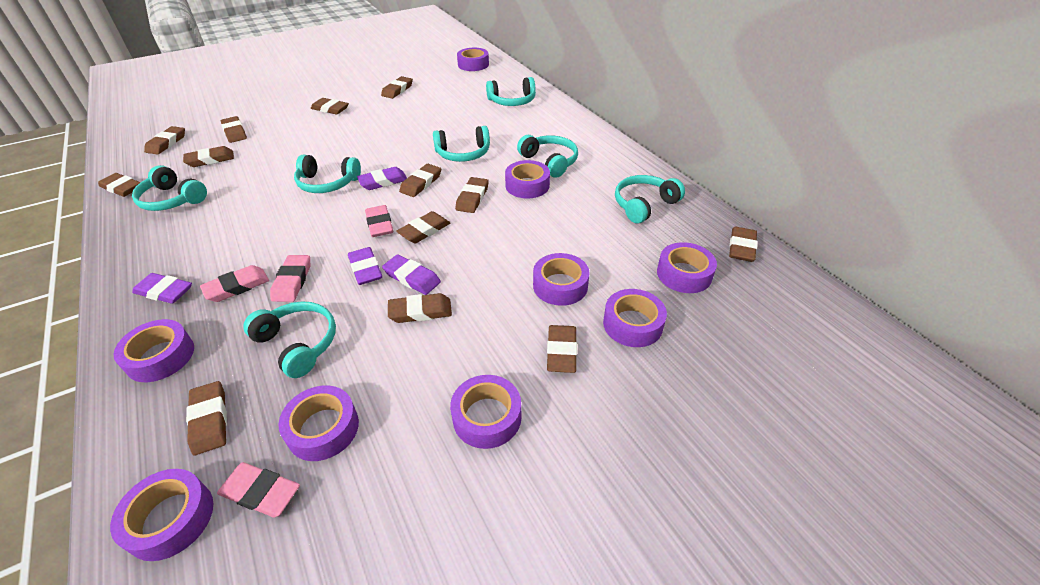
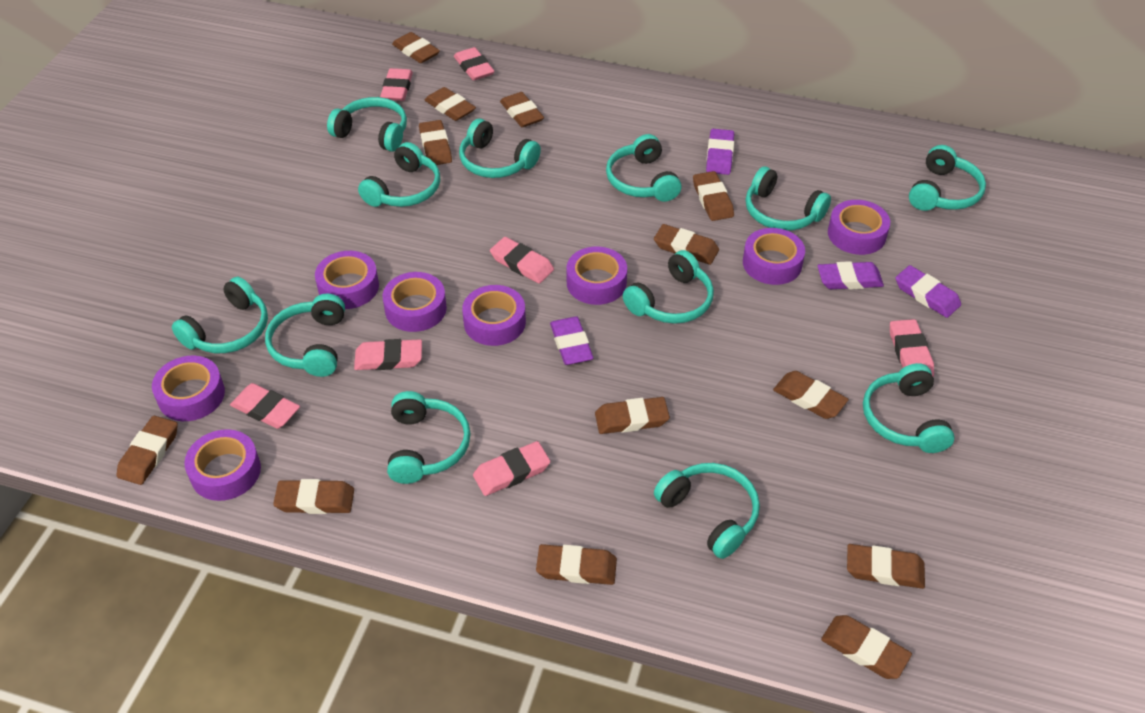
pink eraser: [200,265,269,302] [217,462,300,518] [270,255,310,302] [365,205,393,237] = 4 -> [230,383,300,429] [354,339,422,370] [380,68,413,101] [454,47,495,81] [473,441,550,496] [490,237,554,284] [890,319,934,376] = 7
purple tape: [110,469,213,561] [113,319,194,382] [278,386,359,461] [450,375,521,449] [457,48,489,71] [505,160,550,198] [533,253,590,306] [603,289,667,347] [657,242,717,293] = 9 -> [152,356,225,421] [184,429,261,501] [315,251,379,309] [382,272,447,332] [462,285,526,346] [567,246,627,305] [743,228,805,285] [828,200,890,255] = 8
turquoise headphones: [132,165,207,211] [243,301,336,378] [294,155,361,193] [433,126,490,162] [486,77,536,106] [517,135,578,178] [615,175,685,224] = 7 -> [172,277,268,353] [265,293,345,377] [327,97,407,152] [358,142,440,207] [387,391,471,484] [459,118,541,178] [606,134,681,202] [623,250,714,324] [654,463,760,559] [746,166,831,230] [863,363,955,453] [909,145,986,211] = 12

